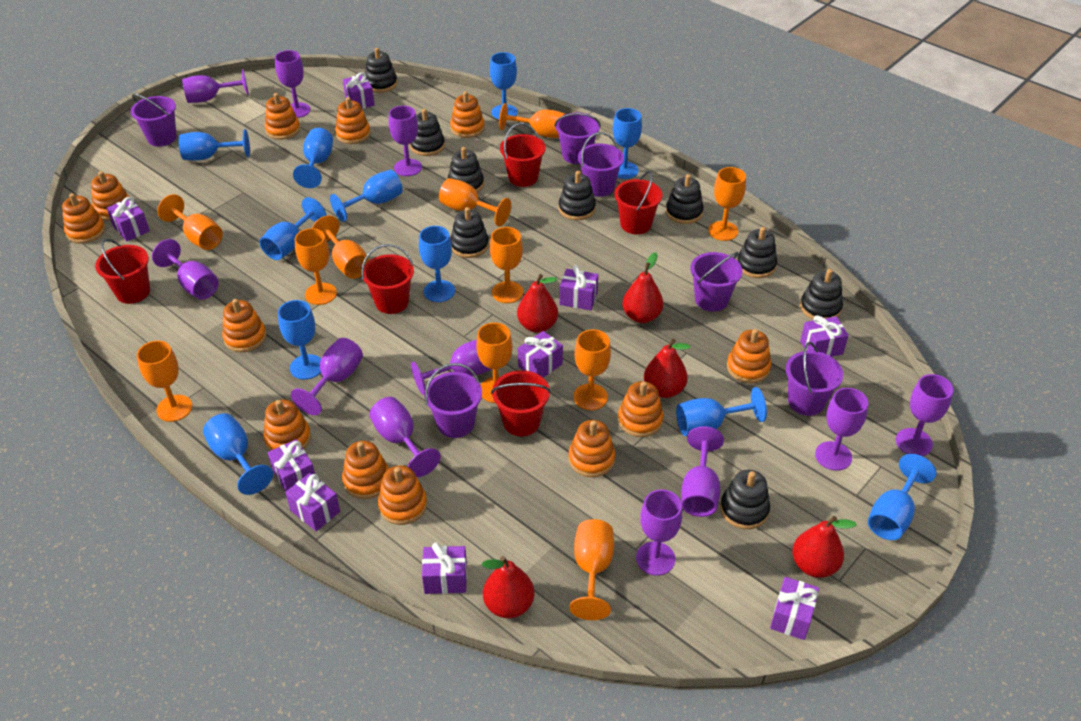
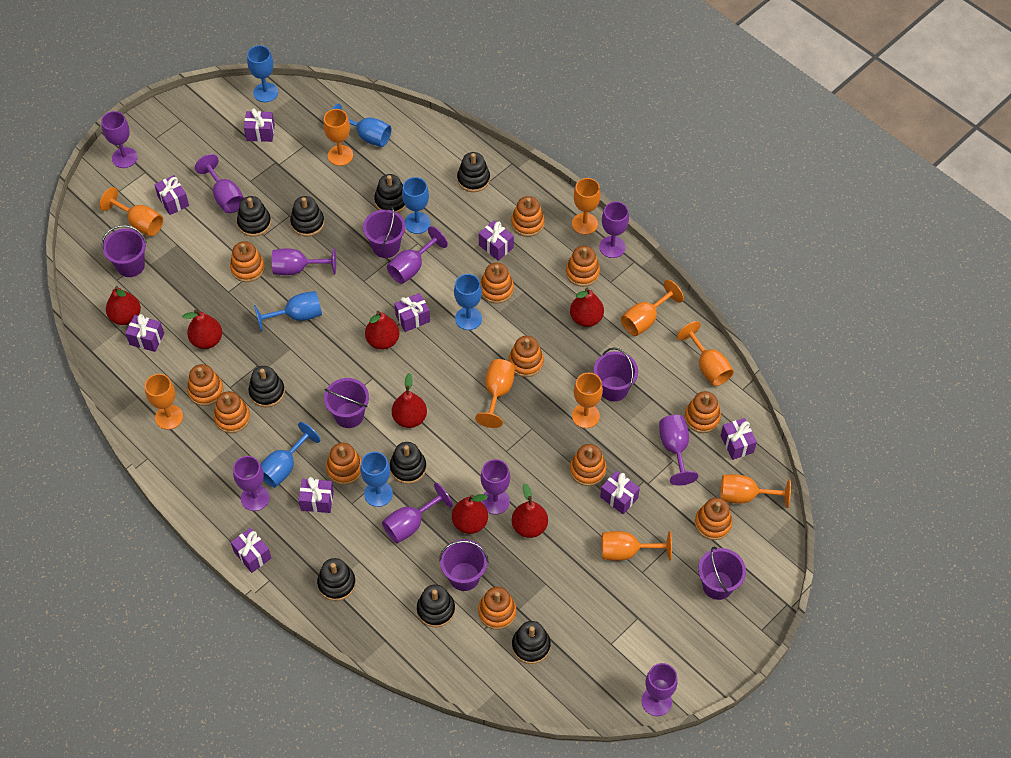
blue goblet: [179,129,250,161] [203,413,273,495] [259,197,327,260] [278,300,321,380] [293,128,333,188] [330,170,403,222] [419,226,455,302] [490,52,518,119] [613,108,642,179] [676,387,767,436] [868,454,936,540] = 11 -> [247,45,278,102] [254,291,322,331] [260,422,320,488] [333,103,391,147] [360,452,393,507] [402,177,430,234] [454,274,482,330] = 7
orange goblet: [137,341,192,422] [157,194,223,250] [295,228,337,305] [312,216,370,279] [439,178,511,227] [476,322,512,403] [490,227,523,303] [499,103,565,138] [569,519,614,620] [573,329,611,410] [708,167,746,241] = 11 -> [99,187,163,237] [145,374,183,430] [323,109,353,166] [475,359,515,428] [572,178,601,235] [572,373,603,428] [602,531,672,561] [621,280,684,336] [677,321,734,386] [720,474,791,508] = 10
purple goblet: [152,239,219,300] [182,69,249,103] [275,50,311,118] [291,338,363,415] [369,397,441,478] [389,106,422,176] [411,340,491,395] [636,489,682,576] [681,426,724,517] [815,388,868,471] [896,374,953,456] = 11 -> [101,111,138,168] [195,154,244,213] [233,456,270,511] [272,248,336,275] [382,483,453,543] [387,226,448,284] [481,459,510,514] [599,201,629,258] [642,663,678,716] [659,415,698,486] = 10
red bucket: [95,239,150,304] [361,244,414,314] [491,370,551,436] [500,123,546,187] [614,171,663,234] = 5 -> none = 0
red pear: [482,556,534,618] [517,274,558,333] [622,252,663,323] [644,339,691,398] [792,516,857,578] = 5 -> [106,286,141,325] [182,309,222,349] [365,311,400,350] [392,373,427,428] [452,494,488,534] [512,483,548,538] [570,288,604,327] = 7

